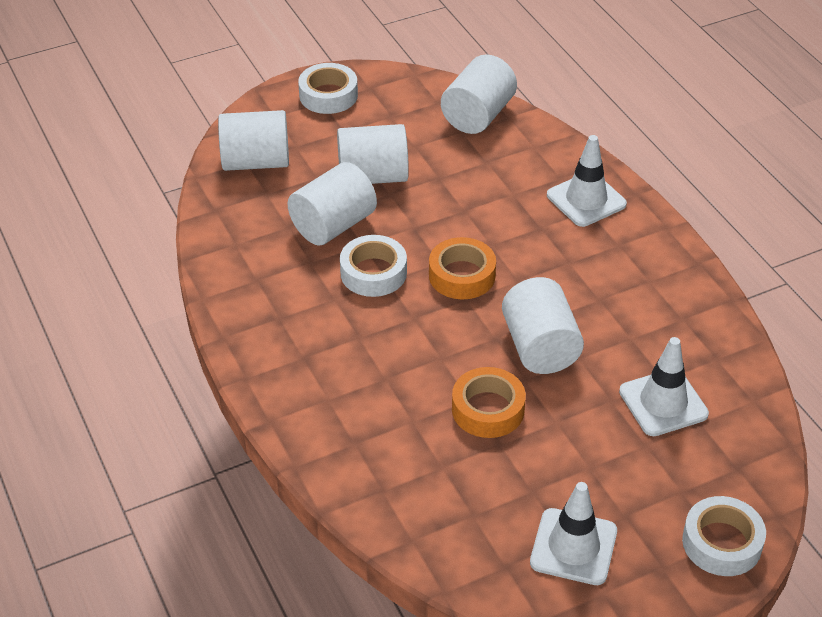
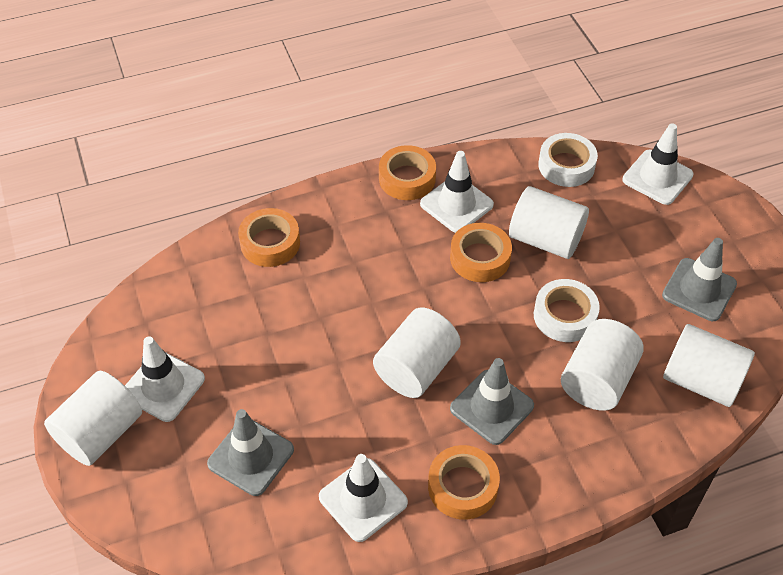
grey traffic cone: none = 0 -> [207,409,294,496] [450,358,534,445] [662,238,737,321] = 3
orange tape: [429,237,496,299] [452,367,526,438] = 2 -> [238,208,300,267] [379,145,436,200] [428,445,500,520] [450,223,512,282] = 4
white tape: [298,63,358,114] [340,235,407,297] [682,496,766,576] = 3 -> [534,279,600,342] [538,133,598,187] = 2
white traffic cone: [530,482,617,585] [547,135,627,227] [619,337,709,436] = 3 -> [125,336,205,422] [319,454,408,542] [420,151,494,233] [622,123,694,205] = 4

